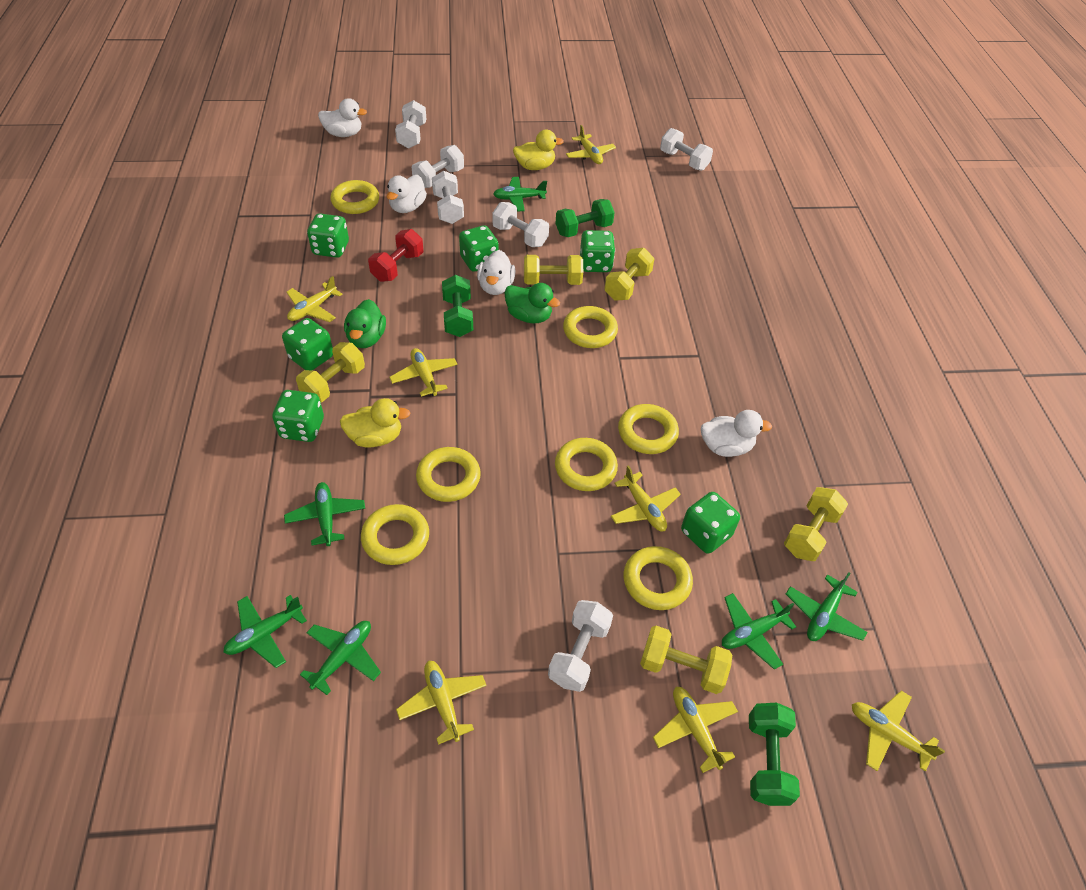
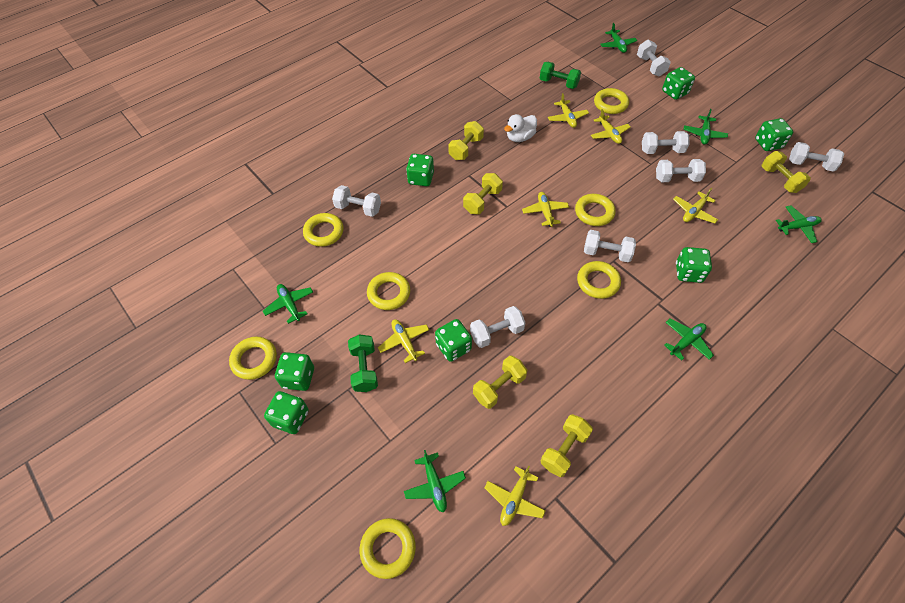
green dice: [272,390,324,442] [282,318,333,371] [307,213,349,258] [459,225,499,271] [580,230,615,272] [681,492,740,554] = 6 -> [264,391,309,434] [275,352,314,391] [406,154,434,186] [435,319,472,362] [662,67,695,100] [676,247,712,283] [755,118,793,151] = 7
green duck: [344,299,386,348] [504,283,560,323] = 2 -> none = 0
green dumbbell: [442,275,473,337] [555,199,615,237] [749,703,800,806] = 3 -> [348,334,378,392] [540,62,581,89] = 2
red dumbbell: [368,229,424,282] = 1 -> none = 0
white duck: [318,98,367,137] [386,175,427,213] [477,250,515,295] [701,410,772,457] = 4 -> [504,114,537,142] = 1
white dumbbell: [395,100,426,149] [412,145,464,188] [432,171,464,224] [492,202,549,247] [548,600,613,692] [660,128,713,171] = 6 -> [332,185,381,217] [470,306,526,348] [584,230,636,262] [637,40,671,76] [642,131,690,154] [656,159,706,182] [789,142,844,172] = 7
yellow duck: [340,398,410,447] [513,130,564,170] = 2 -> none = 0
yellow plane: [286,276,342,322] [389,348,458,397] [396,661,487,745] [566,125,616,164] [611,465,681,531] [653,687,738,773] [852,691,945,771] = 7 -> [378,319,429,363] [484,466,546,526] [522,192,569,227] [548,93,589,128] [591,109,631,144] [673,188,718,223] = 6

